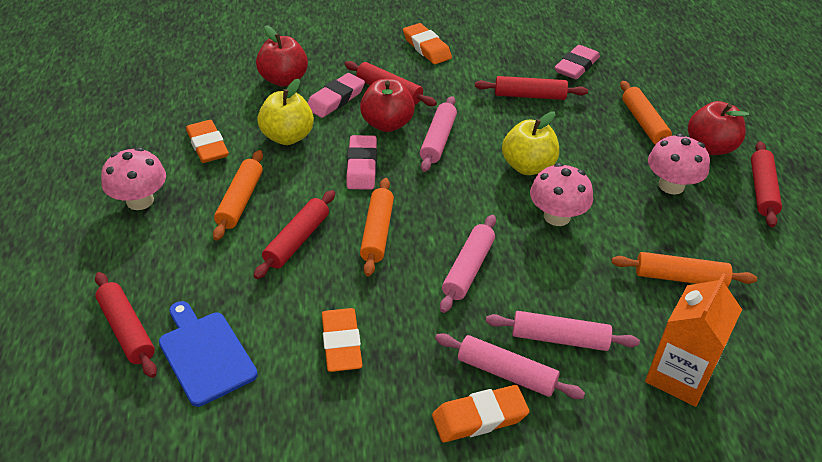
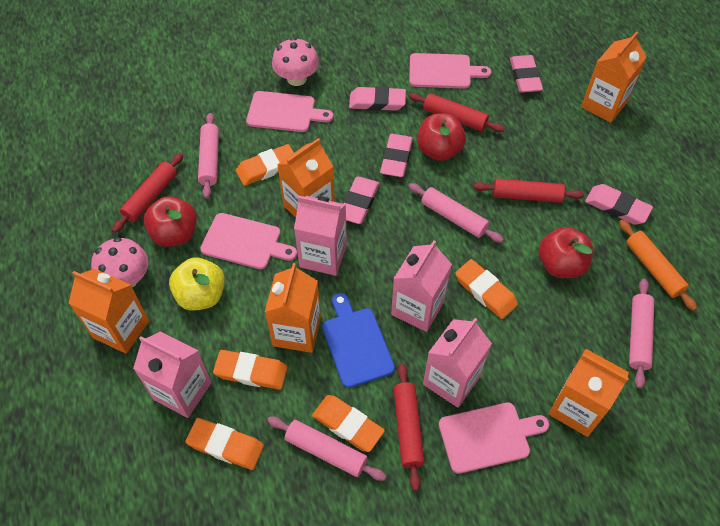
orange carton: [645,273,742,407] = 1 -> [69,269,149,354] [265,263,321,353] [277,138,335,218] [549,349,629,437] [581,32,647,123] = 5
orange eraser: [186,120,229,163] [322,308,363,372] [403,23,452,64] [432,385,530,442] = 4 -> [185,418,264,470] [213,350,287,390] [236,144,294,186] [312,395,385,452] [455,259,518,319] = 5
orange rolling pin: [213,150,263,241] [360,178,394,276] [611,252,757,287] [620,81,672,145] = 4 -> [619,220,697,311] = 1
pink carton: none = 0 -> [133,331,212,418] [294,196,347,276] [391,240,452,332] [423,318,492,408] = 4
pink cutting board: none = 0 -> [200,213,297,269] [246,91,333,132] [409,53,491,89] [439,403,549,474] = 4
pink eraser: [307,73,365,118] [346,135,377,190] [554,45,600,79] = 3 -> [343,177,380,224] [349,86,406,111] [380,134,413,177] [510,55,543,93] [585,184,653,225] = 5
pink mushroom: [101,147,166,210] [530,163,593,226] [648,133,710,195] = 3 -> [91,237,149,287] [272,37,319,86] = 2
red rolling pin: [95,272,157,378] [254,190,335,279] [345,61,437,106] [475,76,588,100] [751,141,782,228] = 5 -> [112,153,183,233] [393,363,425,491] [409,93,505,132] [473,178,584,203] = 4
yellow apple: [257,79,314,145] [502,111,559,175] = 2 -> [169,258,225,311] = 1

